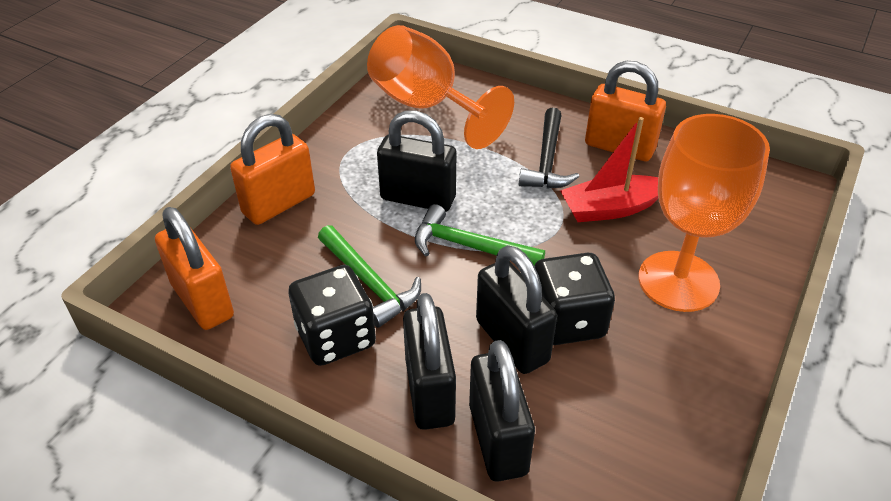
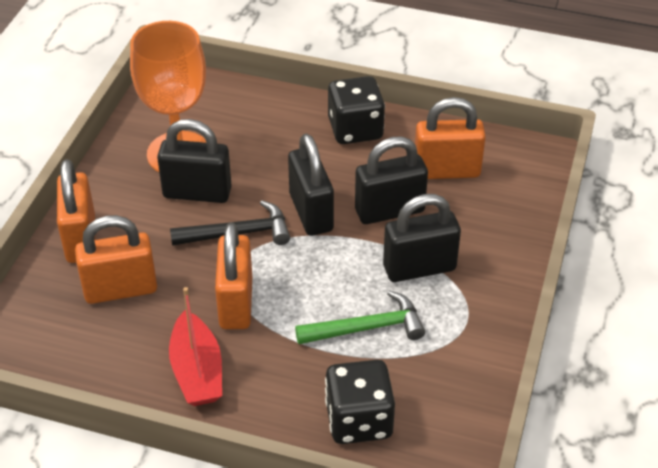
green hammer: [318,225,421,328] [415,204,545,266] = 2 -> [295,291,425,344] = 1
orange goblet: [367,25,514,149] [638,114,770,312] = 2 -> [130,21,206,172] = 1
orange padlock: [155,207,234,330] [230,114,315,225] [585,61,666,161] = 3 -> [57,159,96,263] [75,215,157,304] [215,223,252,329] [415,97,486,179] = 4

